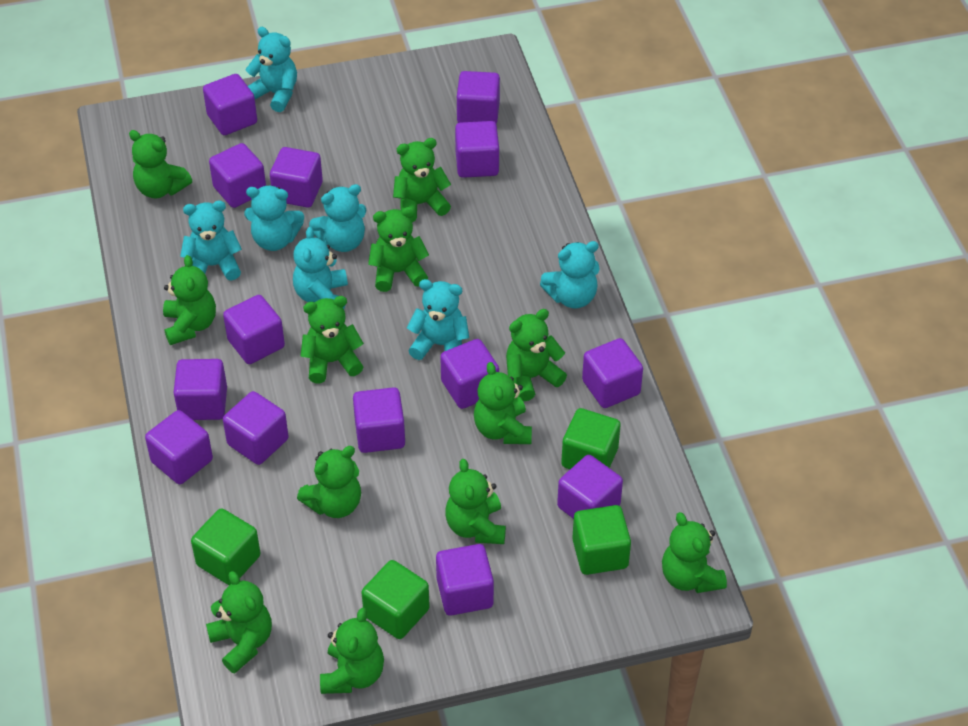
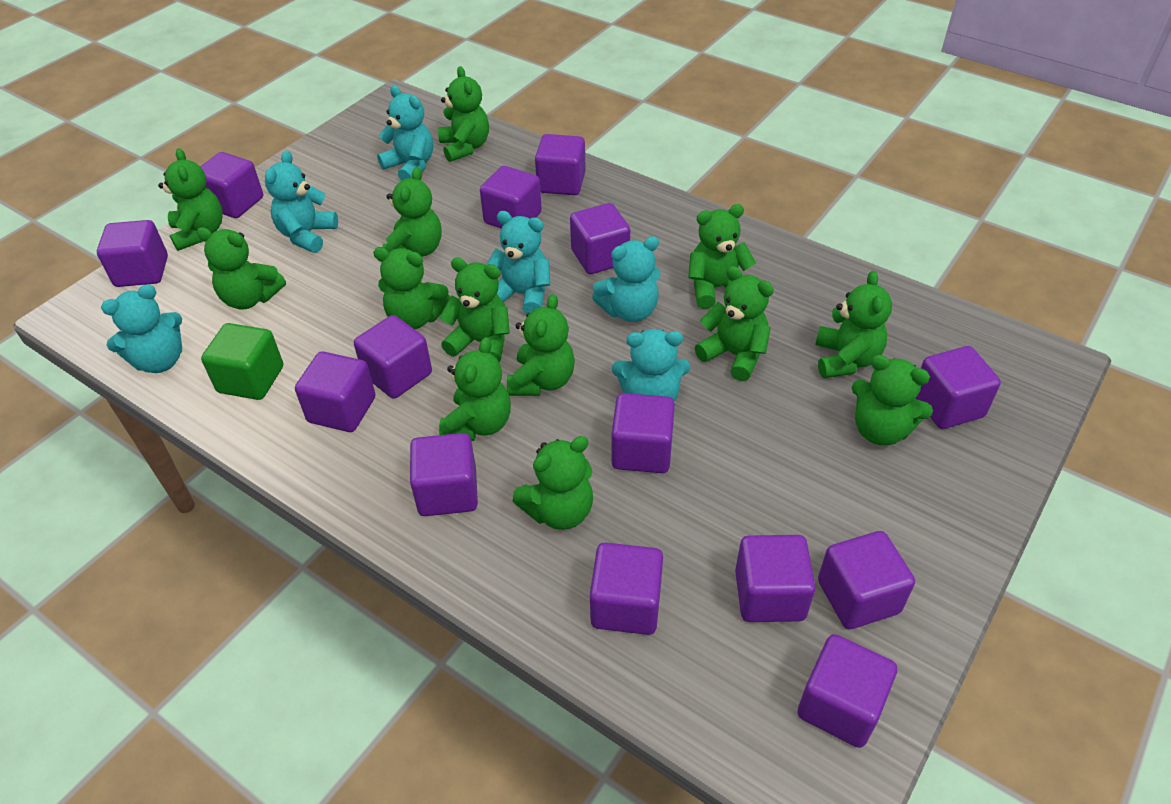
green cube: [191,508,261,585] [362,560,430,639] [561,408,621,469] [572,505,631,575] = 4 -> [201,323,283,400] = 1
green teddy bear: [129,130,192,198] [163,255,216,345] [206,571,272,674] [297,446,361,518] [300,296,364,383] [320,607,384,694] [368,207,429,292] [393,138,451,222] [445,459,506,544] [474,362,532,444] [506,309,567,401] [662,512,727,593] = 12 -> [158,148,223,251] [196,227,286,310] [373,247,450,329] [382,167,442,256] [438,66,489,162] [439,257,510,363] [439,337,511,441] [507,294,575,396] [513,436,593,530] [688,204,756,309] [695,266,774,381] [815,271,892,378] [852,355,933,445] = 13
turquoise teddy bear: [180,201,242,281] [244,186,304,251] [245,27,297,112] [293,227,348,309] [309,184,367,252] [407,279,469,360] [540,241,600,308] = 7 -> [101,284,182,373] [265,151,338,253] [377,85,433,180] [486,211,550,314] [592,236,660,322] [612,329,690,402] = 6

